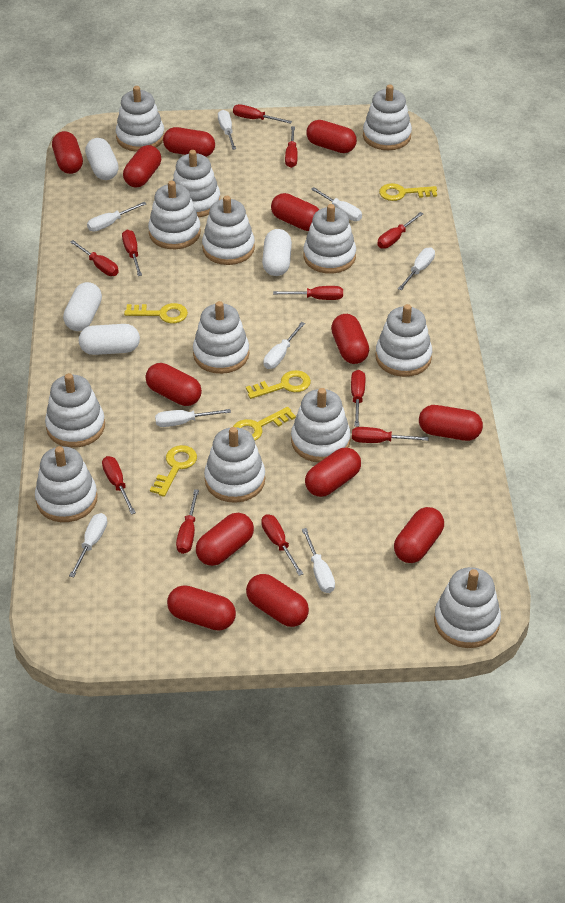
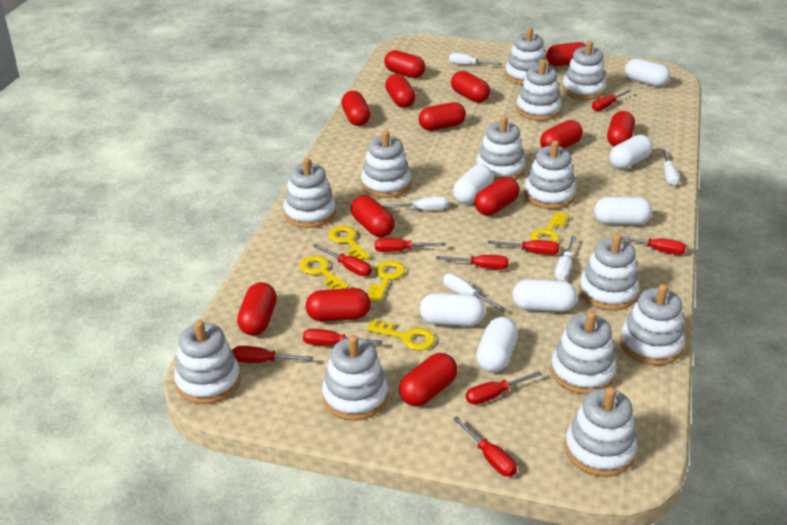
red screwdriver: [70,240,119,276] [102,456,136,514] [122,230,142,276] [176,489,199,554] [233,104,292,124] [261,514,303,576] [273,286,343,300] [285,126,298,168] [351,370,365,426] [352,427,429,443] [377,212,423,249] = 11 -> [232,346,313,363] [303,329,383,346] [314,244,372,276] [375,238,446,252] [436,255,509,270] [453,416,517,477] [466,371,542,405] [488,240,559,255] [592,89,632,111] [622,236,686,255] = 10
white capsule: [63,282,102,331] [79,324,140,355] [85,138,119,180] [262,229,292,276] = 4 -> [420,293,485,326] [453,164,493,204] [476,317,518,372] [512,279,577,312] [594,197,652,225] [610,135,653,169] [625,59,670,87] = 7
white screwdriver: [69,513,107,578] [87,202,146,232] [155,409,231,427] [218,110,236,150] [264,322,305,369] [302,528,335,593] [311,187,362,221] [398,247,435,290] = 8 -> [383,197,448,210] [443,273,506,311] [449,53,502,65] [555,236,576,281] [662,149,680,186] = 5

